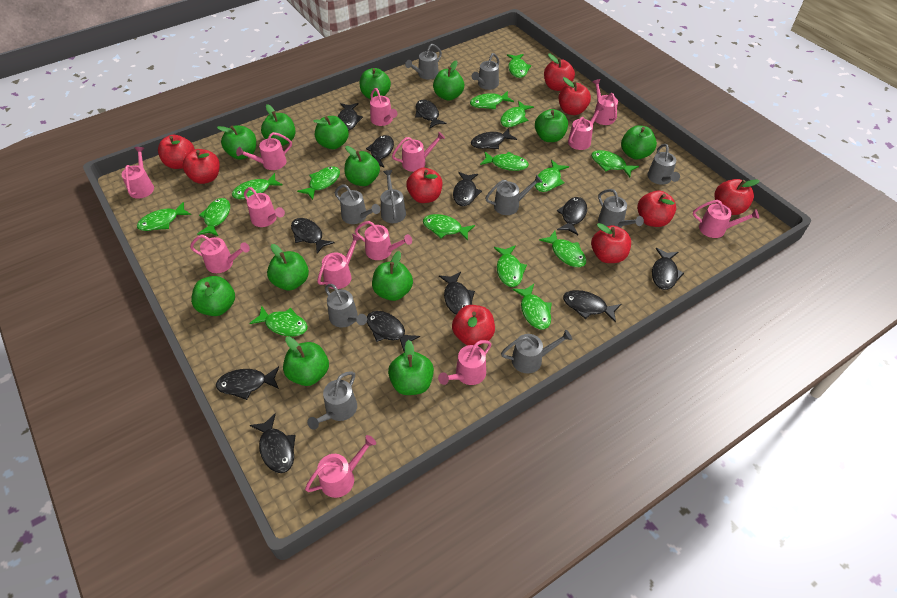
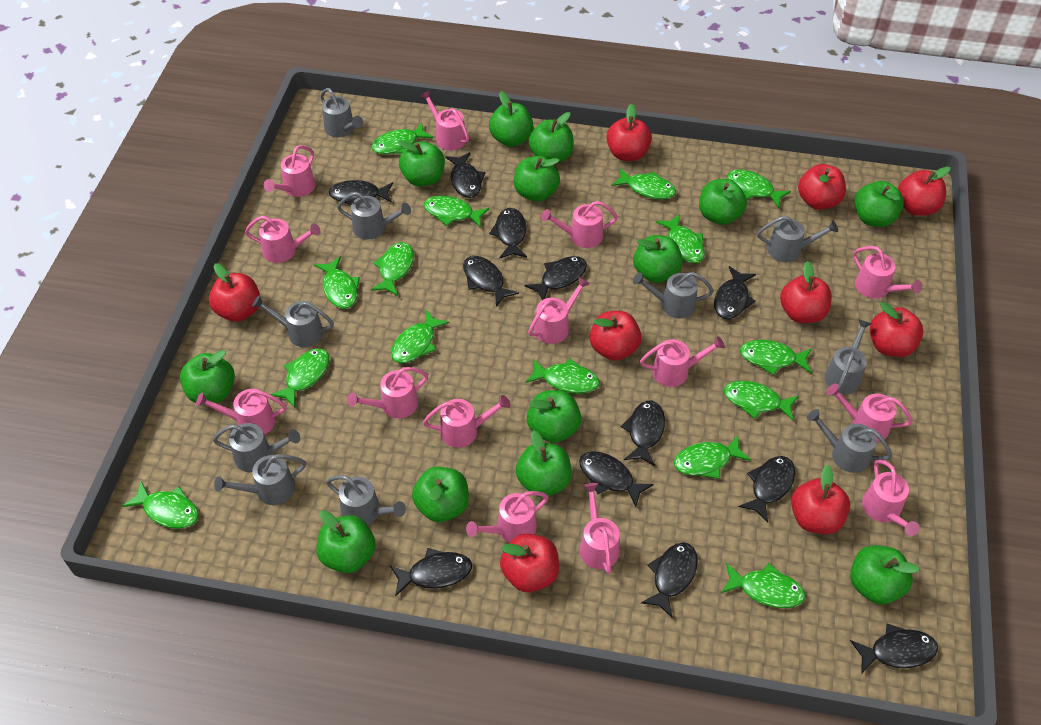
black fish: [216,366,279,400] [250,414,296,473] [291,218,335,253] [338,103,363,131] [366,135,394,168] [367,311,420,352] [415,100,447,128] [439,272,475,315] [453,172,482,206] [471,128,517,149] [557,197,587,235] [563,290,621,323] [652,248,684,290] = 13 -> [329,180,393,205] [390,548,472,597] [445,152,486,198] [463,256,519,307] [489,208,527,259] [525,256,587,300] [579,451,654,507] [621,401,665,466] [641,542,698,618] [714,266,756,319] [739,456,795,523] [850,624,938,674] = 12
pink watering can: [121,147,154,199] [190,235,250,273] [236,132,292,170] [244,187,285,227] [305,435,376,498] [317,234,362,289] [355,221,412,260] [370,88,397,126] [392,132,445,172] [438,340,491,385] [568,105,604,150] [592,79,618,125] [693,200,759,238] = 13 -> [196,389,287,435] [245,216,321,263] [264,145,315,197] [347,367,428,418] [421,90,469,151] [423,395,511,448] [466,491,549,543] [528,277,589,344] [541,201,618,248] [580,483,620,574] [640,336,725,387] [827,383,913,442] [853,246,922,299] [862,460,920,536] = 14

